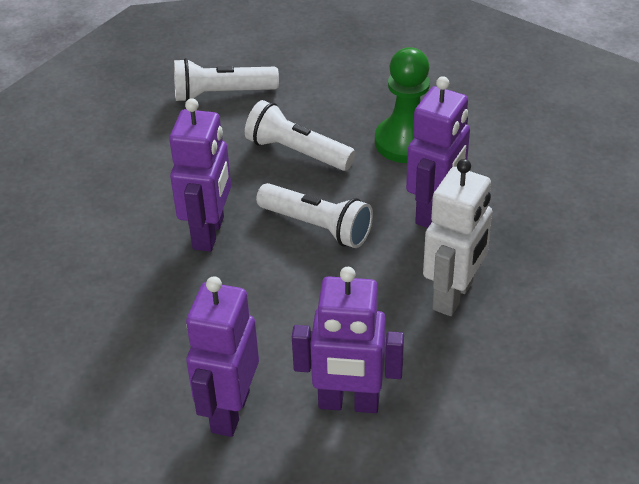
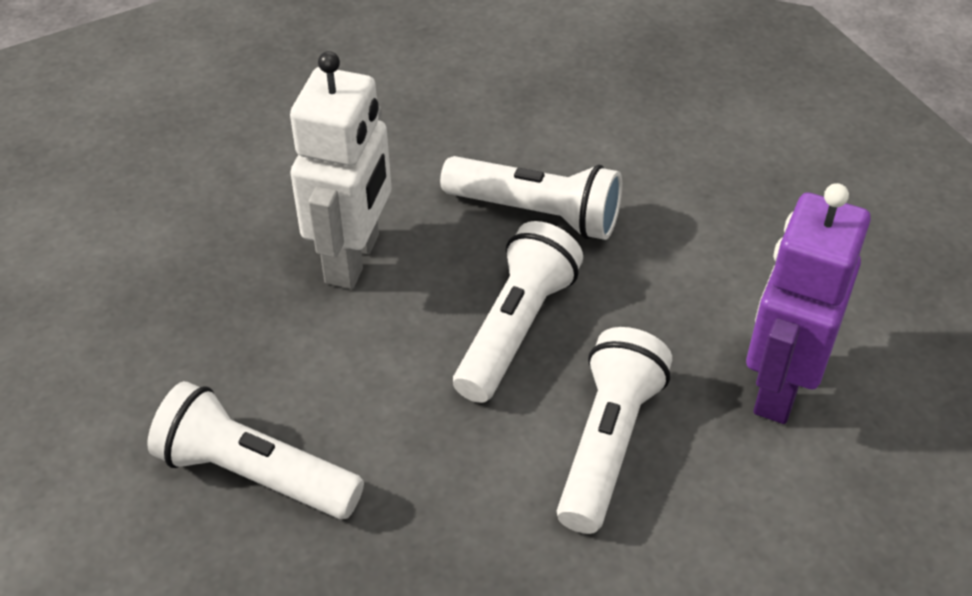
green pawn: [375,47,430,163] = 1 -> none = 0
purple robot: [169,98,231,252] [186,276,259,437] [292,267,404,413] [406,76,470,228] = 4 -> [746,183,871,424] = 1
white flashlight: [174,58,279,101] [245,100,356,171] [256,183,373,248] = 3 -> [147,381,364,519] [440,156,622,240] [453,221,583,403] [557,327,672,534] = 4

